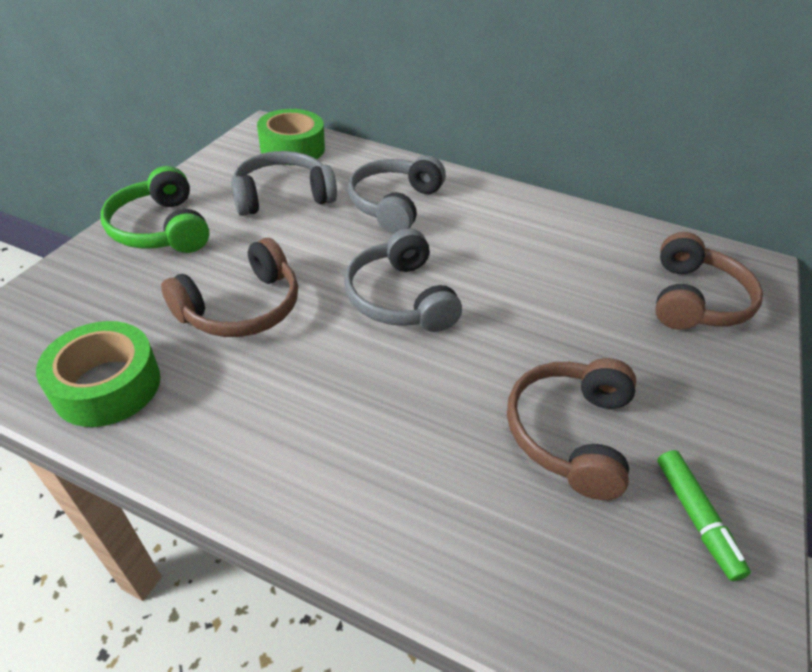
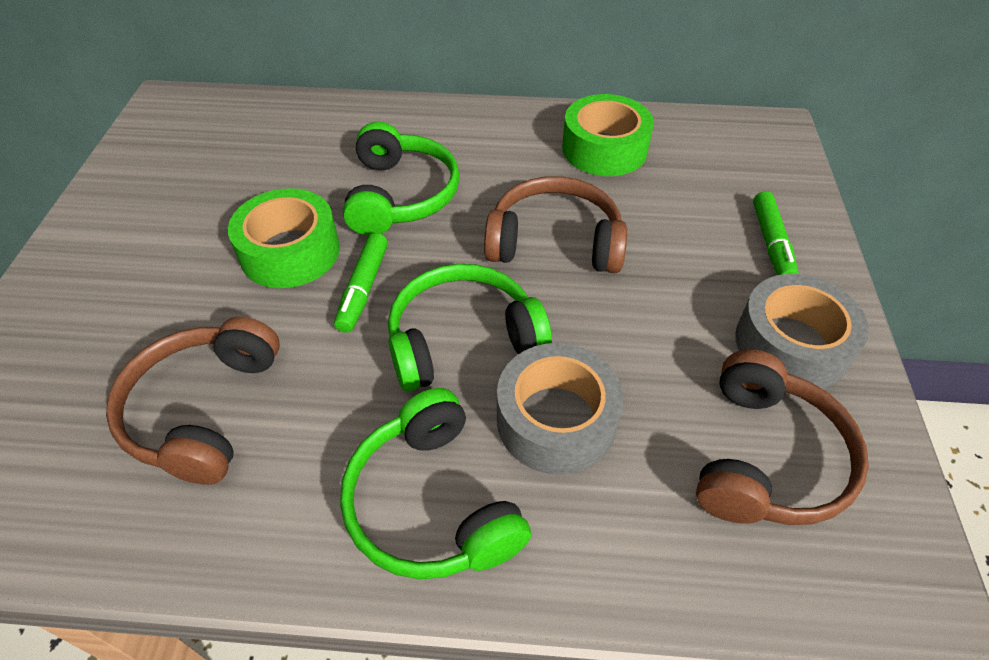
green headphones: [101,166,210,253] = 1 -> [340,388,531,580] [343,122,460,236] [388,264,552,392] = 3
green marker: [657,450,751,581] = 1 -> [334,233,388,333] [753,191,799,275] = 2
grey headphones: [231,151,337,216] [344,228,462,332] [348,155,446,234] = 3 -> none = 0
grey tape: none = 0 -> [497,343,623,475] [735,274,869,389] = 2

